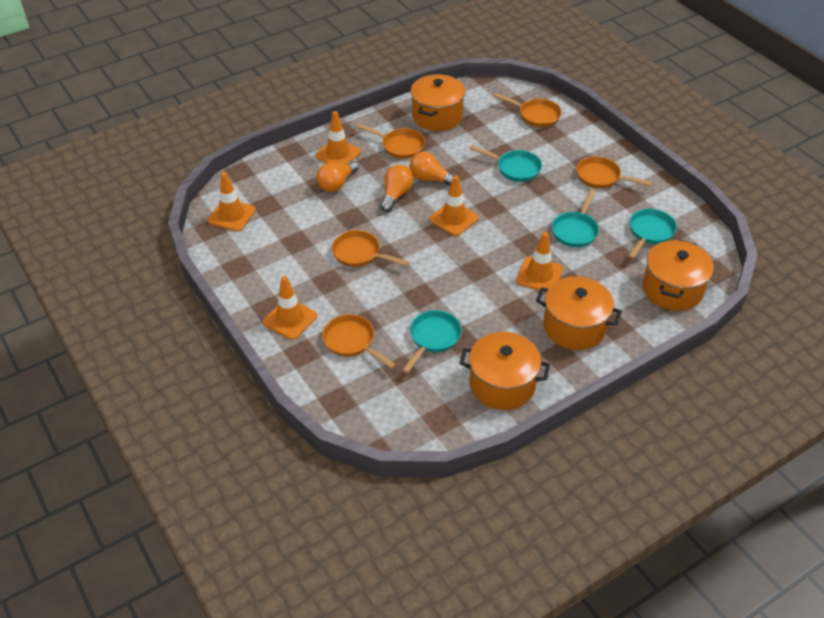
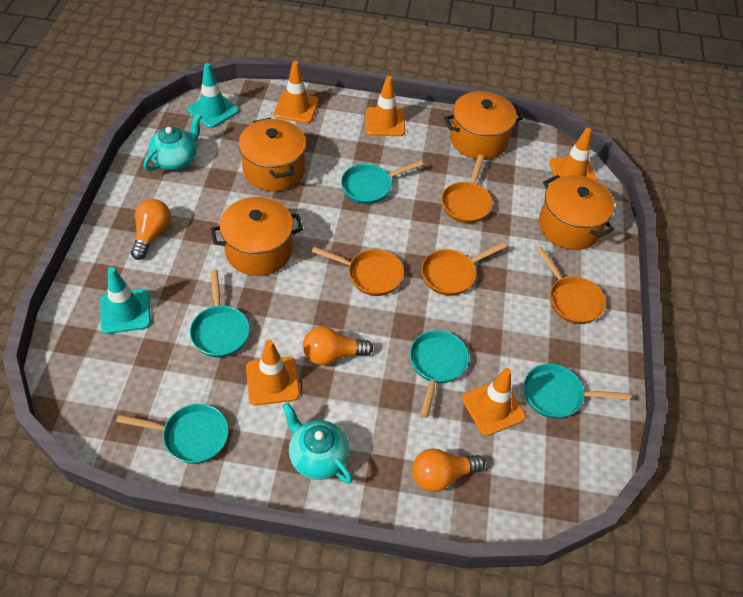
orange pan: [322,314,396,369] [332,230,409,267] [356,123,425,159] [493,93,562,127] [576,156,653,189] = 5 -> [311,247,404,296] [421,242,507,296] [441,155,493,223] [536,247,606,324] = 4
turquoise pan: [402,310,462,373] [469,145,542,182] [552,189,599,247] [628,209,677,259] = 4 -> [116,404,229,464] [190,269,250,357] [341,160,424,204] [410,330,469,418] [524,363,630,419] = 5
turquoise teapot: none = 0 -> [143,114,202,171] [282,402,353,484] = 2
turquoise traffic cone: none = 0 -> [100,267,151,334] [187,63,239,128] = 2

